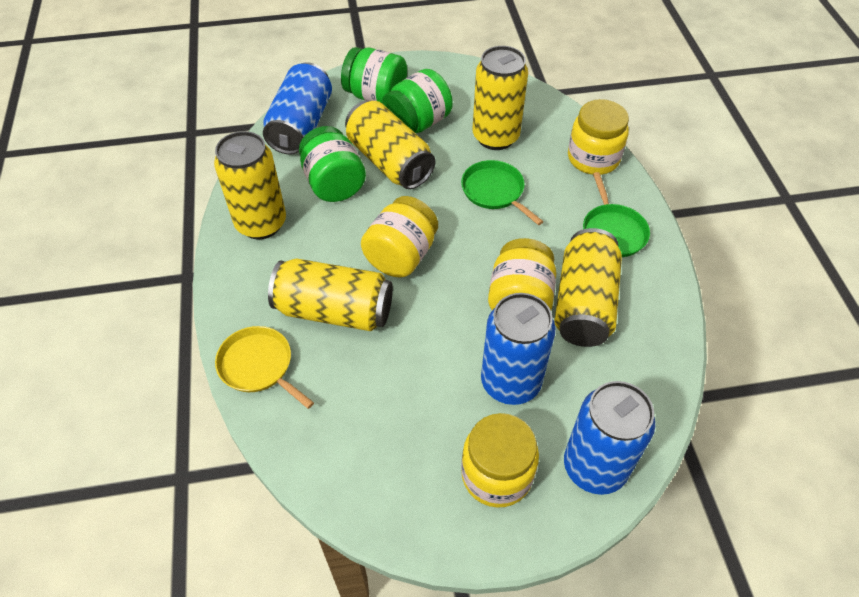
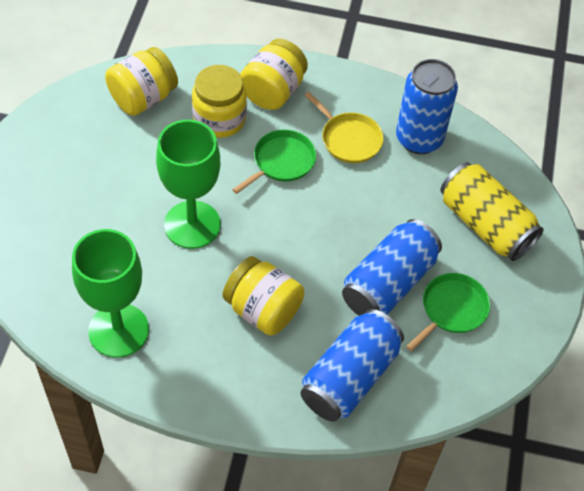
green goblet: none = 0 -> [72,229,149,358] [156,120,221,249] = 2
green jar: [299,126,366,202] [341,47,407,103] [382,69,453,133] = 3 -> none = 0
yellow can: [214,131,286,239] [268,259,393,331] [345,101,435,189] [472,46,528,150] [554,228,622,347] = 5 -> [441,162,544,261] = 1

